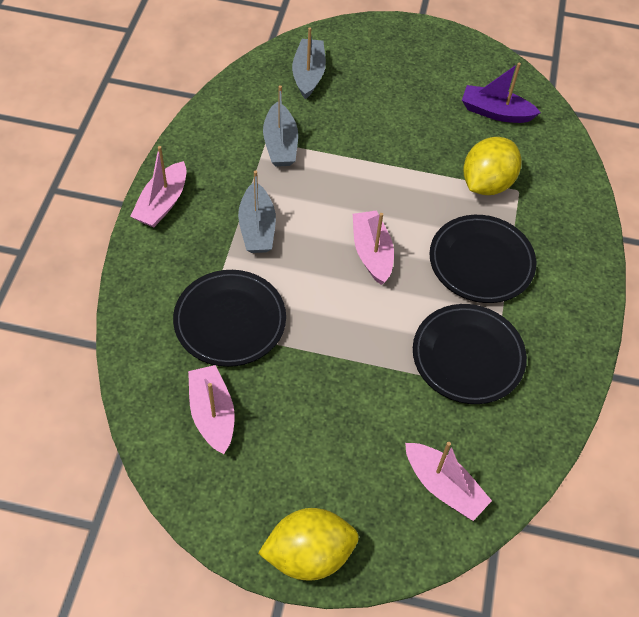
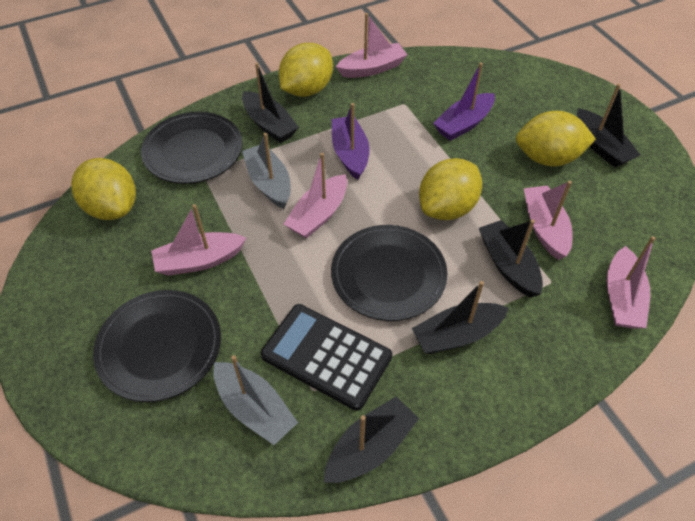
black boat: none = 0 -> [242,63,299,143] [324,396,419,483] [412,281,509,354] [479,220,543,297] [577,83,640,167] = 5
black calculator: none = 0 -> [261,304,392,411] = 1
grey boat: [238,170,276,253] [263,85,298,167] [292,27,326,99] = 3 -> [213,355,298,445] [242,133,291,209] = 2
pink boat: [130,146,186,227] [188,365,235,454] [353,210,394,285] [405,442,492,521] = 4 -> [151,204,246,276] [284,153,347,239] [336,13,407,78] [524,181,573,260] [607,236,655,329] = 5
purple boat: [462,63,541,123] = 1 -> [332,103,370,180] [433,62,495,141] = 2
yellow lemon: [258,508,359,581] [463,137,522,195] = 2 -> [71,158,136,220] [279,43,333,97] [419,158,482,220] [516,111,596,167] = 4

